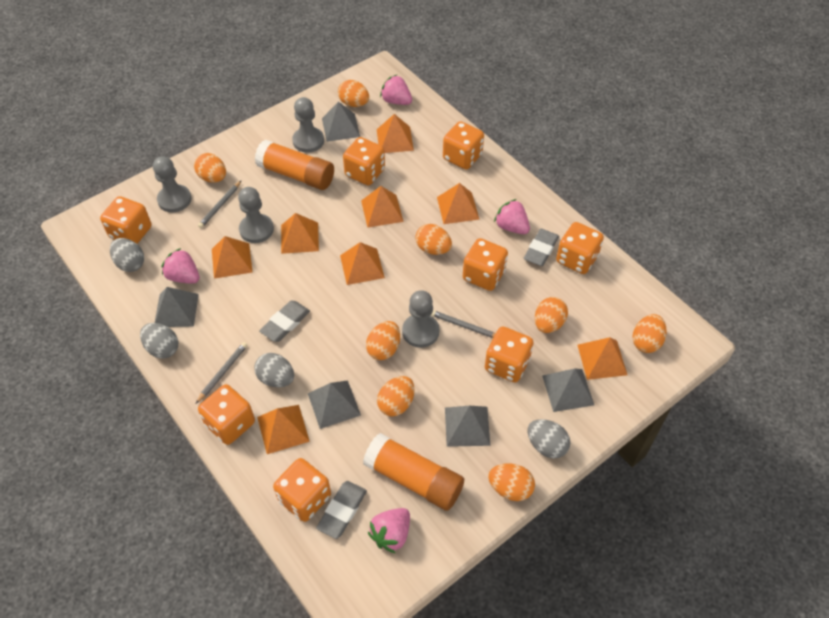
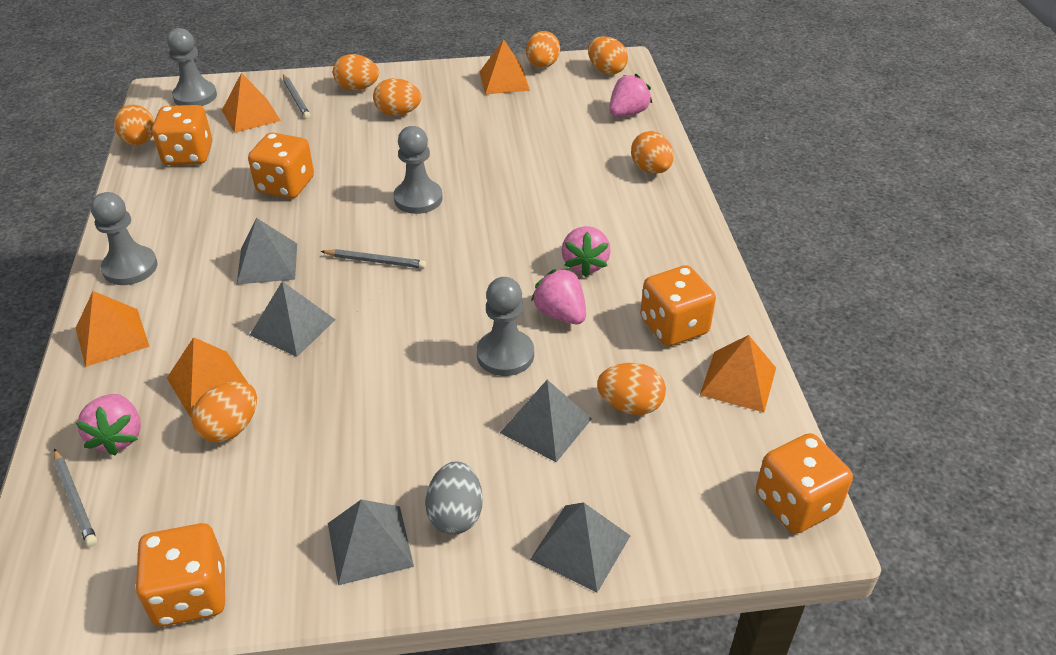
grey egg: [110,238,144,272] [140,323,178,359] [254,353,294,387] [527,419,571,459] = 4 -> [425,462,483,534] = 1
grey eraser: [259,301,310,342] [316,481,367,539] [524,229,559,266] = 3 -> none = 0
orange dice: [100,196,151,244] [198,384,255,445] [273,458,331,522] [343,137,385,185] [443,121,484,169] [463,238,508,291] [485,326,533,382] [556,222,604,274] = 8 -> [135,523,225,627] [152,105,212,165] [248,132,314,198] [640,265,716,346] [756,433,853,534] = 5
orange glue stick: [255,140,334,190] [363,433,464,511] = 2 -> none = 0
orange pyramid: [212,236,253,279] [257,405,310,454] [281,213,319,254] [340,242,385,285] [361,186,404,228] [377,114,414,153] [437,183,480,224] [577,337,627,380] = 8 -> [76,291,150,367] [167,337,248,418] [222,73,281,133] [480,39,530,95] [700,335,776,412] = 5

